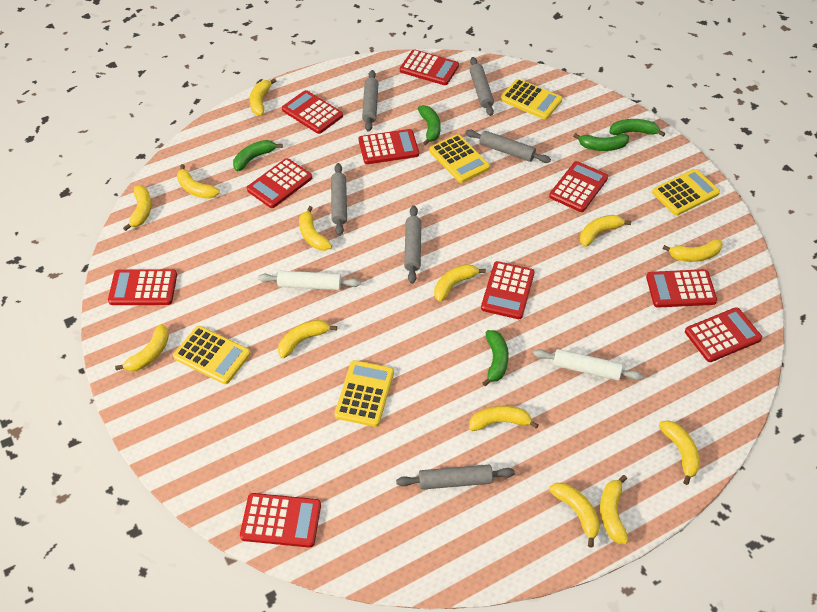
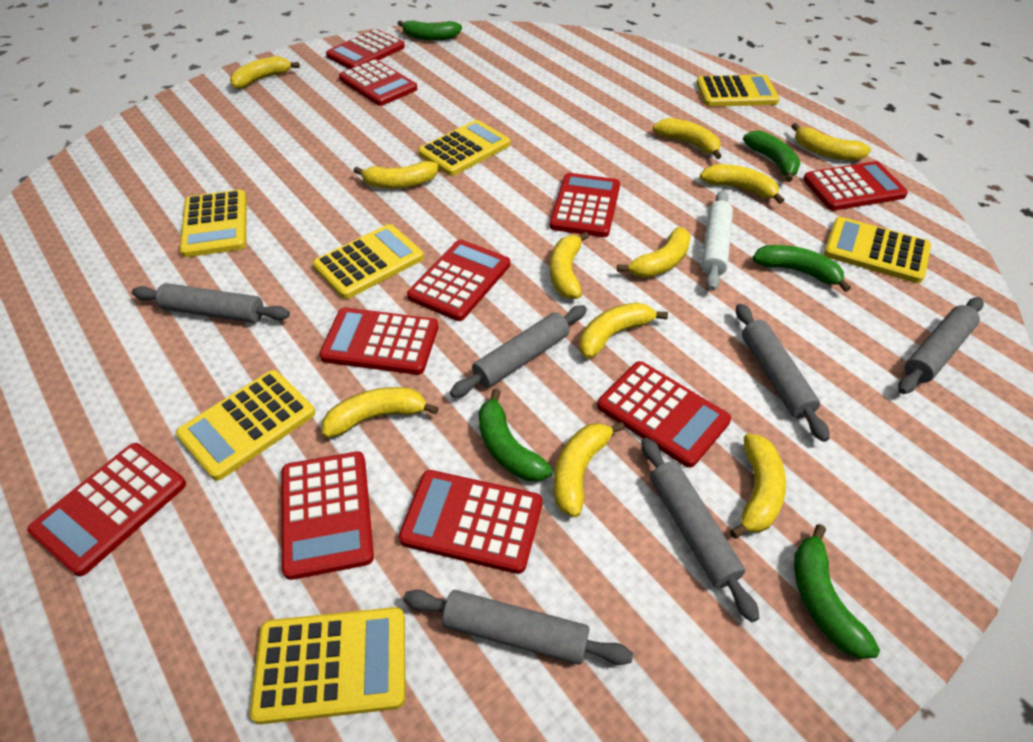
white rolling pin: [258,271,361,290] [533,349,643,381] = 2 -> [701,190,733,291] = 1
yellow banana: [115,324,169,371] [123,186,152,231] [177,164,220,199] [249,78,276,116] [278,320,337,358] [299,206,332,251] [434,264,486,302] [469,406,539,431] [549,483,600,548] [580,215,631,247] [600,475,629,544] [659,421,700,485] [662,239,723,262] = 13 -> [230,56,300,89] [322,387,439,438] [354,161,438,189] [550,231,589,299] [554,422,625,517] [579,303,668,359] [617,227,691,278] [653,118,722,159] [700,164,784,204] [730,433,786,539] [792,123,871,161] = 11
yellow calculator: [173,326,251,384] [334,360,394,427] [429,134,490,183] [500,79,562,120] [652,169,720,216] = 5 -> [176,370,315,481] [180,190,247,257] [250,607,405,724] [313,224,424,299] [418,120,510,176] [696,75,780,107] [824,217,931,283] = 7

